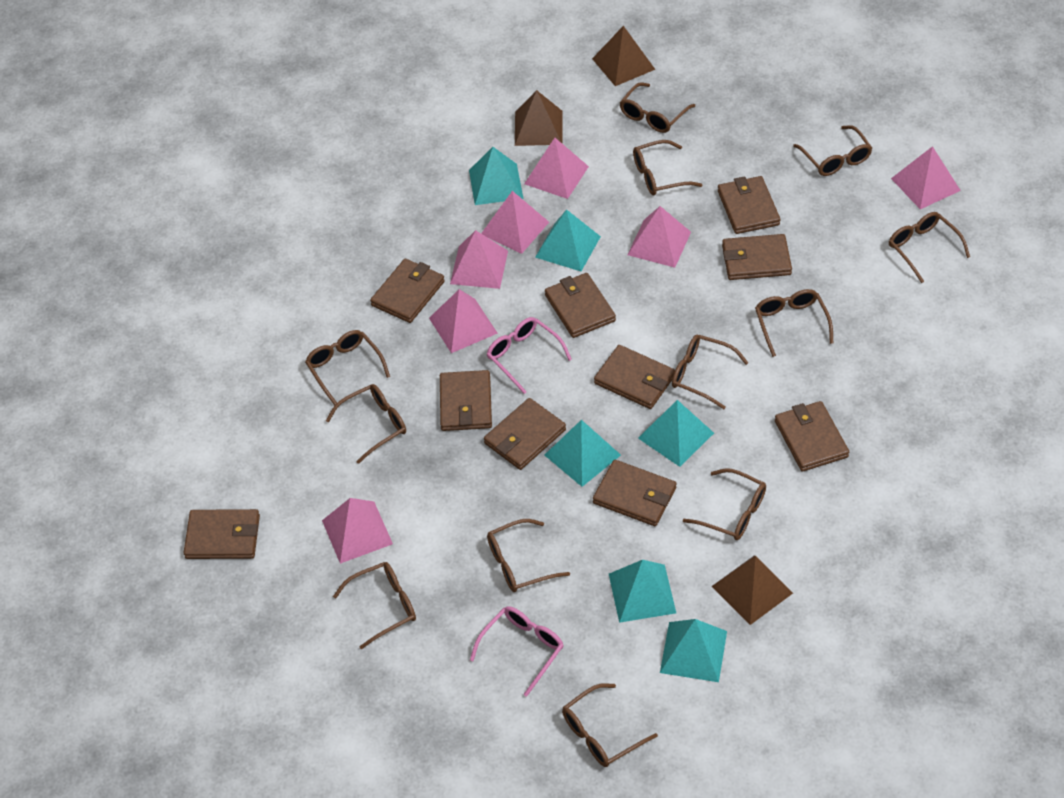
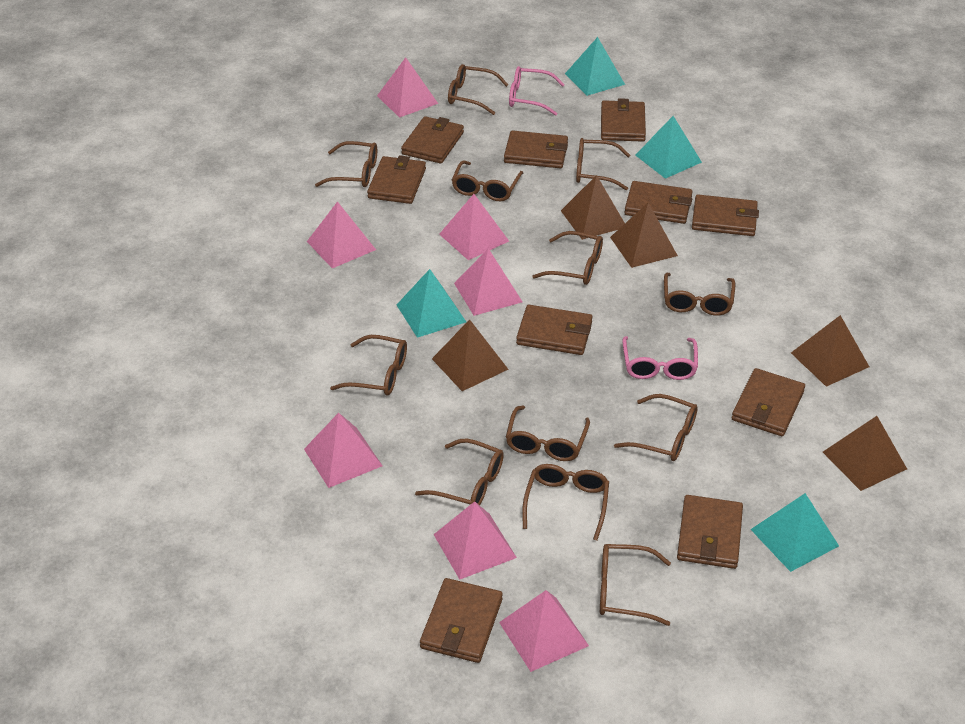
brown pyramid: [515,90,563,146] [592,26,656,86] [711,555,793,625] = 3 -> [432,319,509,391] [561,175,625,240] [610,203,678,268] [791,315,869,387] [823,416,907,491] = 5
turquoise pyramid: [469,147,523,205] [535,209,601,271] [545,420,621,487] [609,560,676,623] [638,400,714,467] [660,619,727,682] = 6 -> [397,269,466,338] [565,37,625,96] [635,116,702,179] [750,493,839,572] = 4

